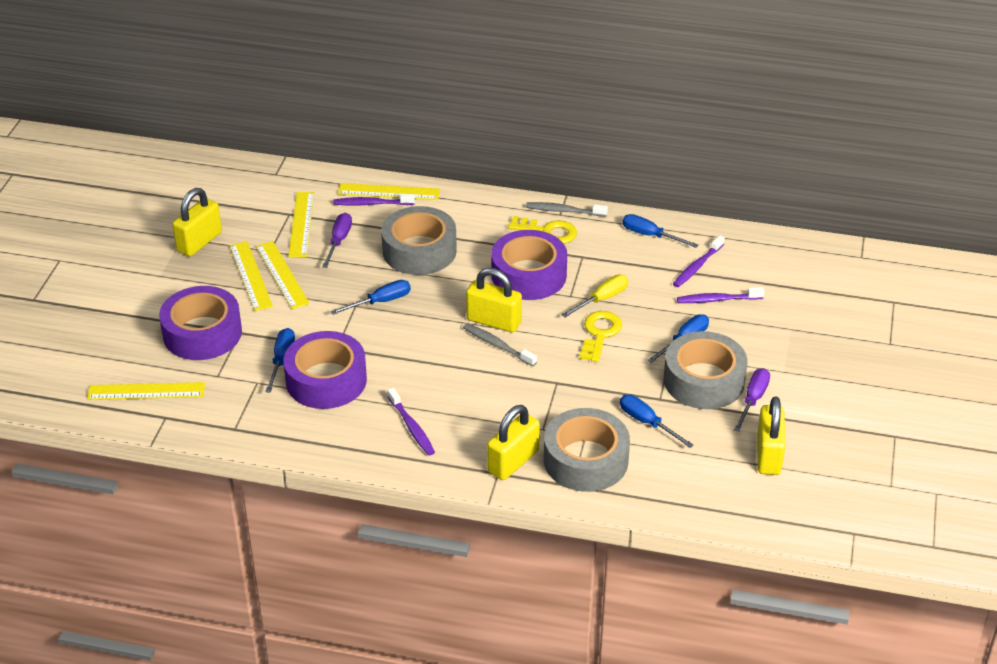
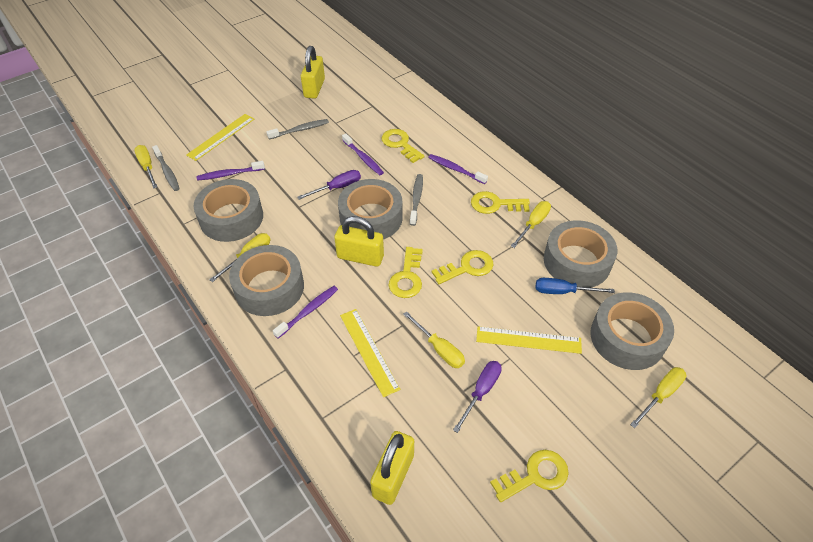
blue screwdriver: [265,328,295,393] [331,280,411,315] [620,394,694,448] [622,214,698,248] [647,314,709,363] = 5 -> [535,278,615,294] = 1
grey tape: [381,206,457,275] [544,408,630,492] [664,331,747,409] = 3 -> [193,179,263,242] [229,245,304,316] [338,179,403,239] [544,220,617,288] [591,293,674,370] = 5
grey toothbrush: [463,323,537,367] [526,202,608,217] = 2 -> [152,145,180,191] [266,119,329,139] [410,174,423,226] = 3
purple tape: [159,286,242,360] [284,331,367,409] [491,230,567,300] = 3 -> none = 0
yellow key: [508,216,577,244] [579,311,622,362] = 2 -> [382,129,425,163] [389,247,423,298] [431,250,493,284] [471,191,530,214] [490,450,569,502] = 5
yellow padlock: [172,188,222,256] [466,268,522,332] [487,405,540,480] [757,396,786,475] = 4 -> [301,46,325,99] [334,216,384,267] [370,431,414,505] = 3
yellow ruler: [87,382,205,400] [230,241,273,311] [256,241,310,309] [288,192,314,257] [338,183,440,200] = 5 -> [186,114,254,161] [340,309,400,397] [476,326,582,354] = 3
yellow screwdriver: [562,275,628,317] = 1 -> [134,145,157,189] [209,233,270,282] [403,311,465,368] [511,201,551,248] [630,367,686,428] = 5

